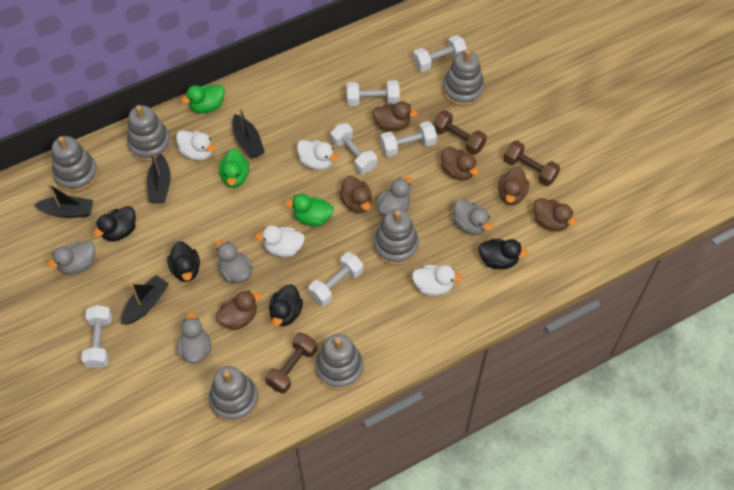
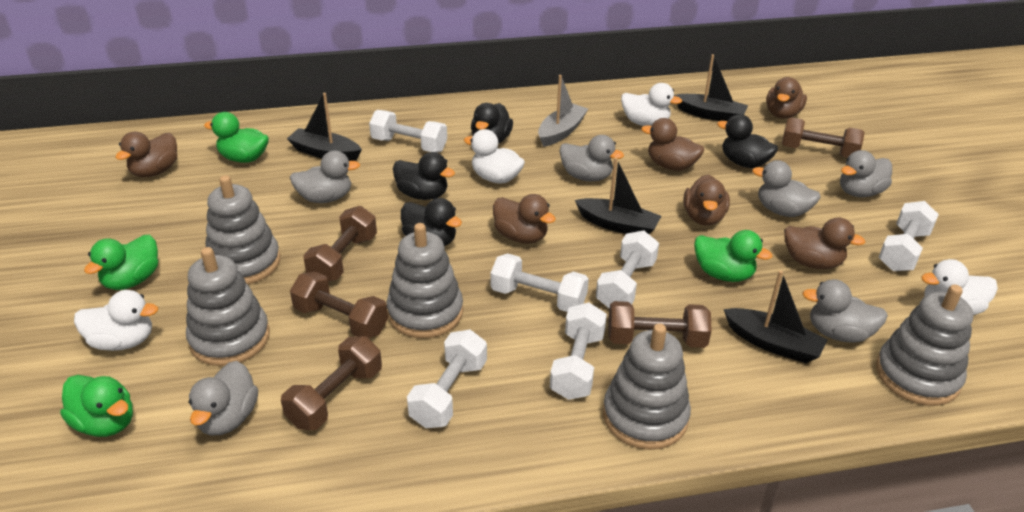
brown dumbbell: [265,332,317,394] [432,110,487,155] [503,141,560,186] = 3 -> [281,336,382,430] [290,272,388,338] [303,206,377,282] [608,301,712,348] [782,117,865,158] = 5
green duck: [181,85,225,113] [219,149,249,188] [285,194,334,227] = 3 -> [60,375,133,437] [84,235,158,290] [204,112,269,163] [694,230,772,282] = 4
grey boat: none = 0 -> [538,75,588,147] = 1
grey duck: [47,241,95,274] [177,312,211,363] [216,240,253,283] [376,177,412,216] [453,199,492,235] = 5 -> [189,361,258,436] [290,150,360,203] [559,135,624,181] [752,160,821,217] [802,279,888,343] [840,150,892,197] = 6
grey stacking toy: [52,136,98,192] [127,105,171,162] [209,366,259,423] [315,334,364,390] [374,209,419,265] [442,49,485,106] = 6 -> [186,247,270,366] [205,175,280,284] [386,223,463,338] [603,323,691,450] [876,285,973,406] = 5

